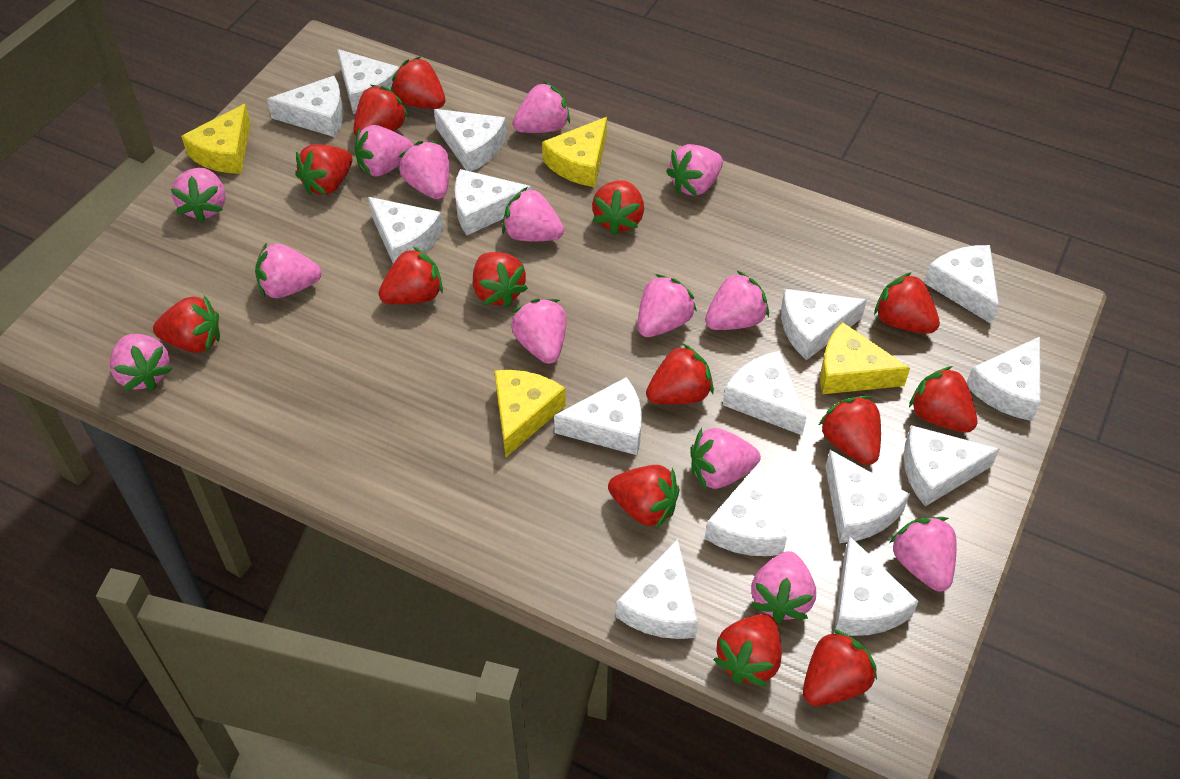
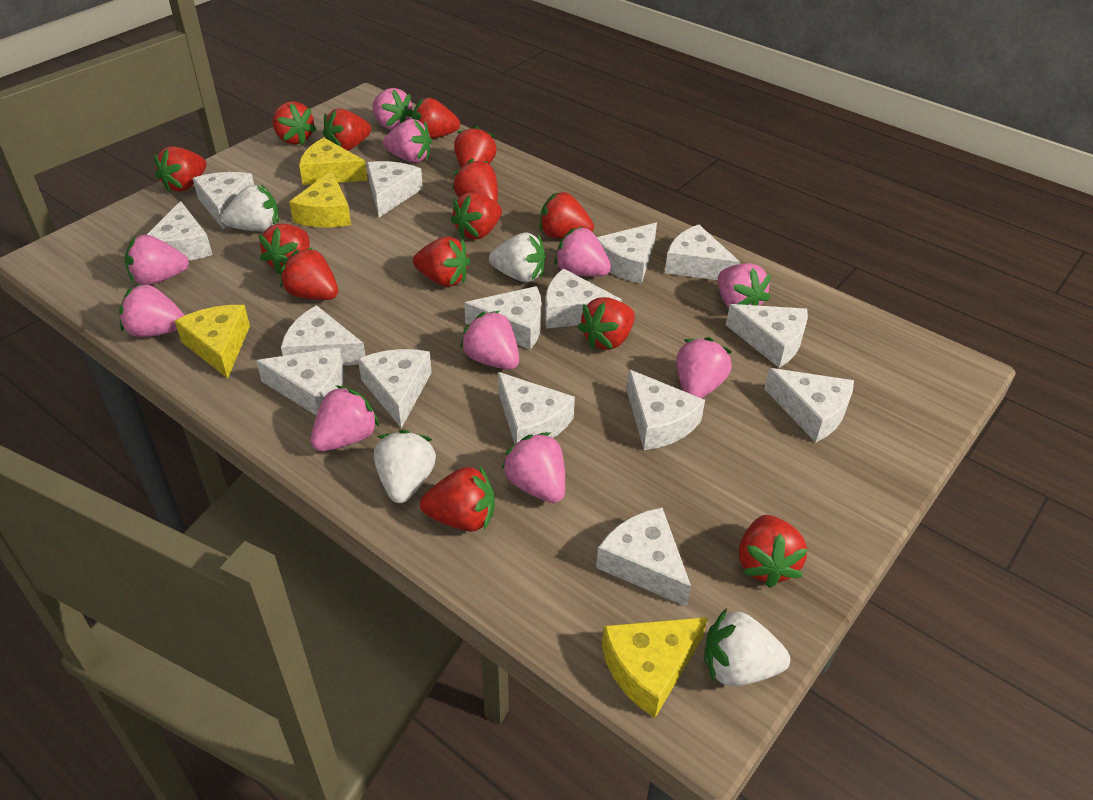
pink strawberry: [110,334,172,391] [171,168,225,223] [255,244,322,298] [355,125,414,177] [399,141,449,199] [502,187,564,241] [511,299,567,364] [512,81,570,133] [638,274,697,337] [666,144,723,196] [690,428,760,489] [705,271,769,330] [751,551,816,623] [890,517,957,592] = 14 -> [119,284,185,337] [125,235,189,285] [311,385,379,451] [372,88,413,130] [383,119,432,163] [460,311,519,370] [502,432,565,503] [554,226,611,276] [676,337,732,398] [718,263,771,308] = 10
white strawberry: none = 0 -> [222,184,279,231] [374,429,436,503] [489,232,546,282] [704,608,790,686] = 4

